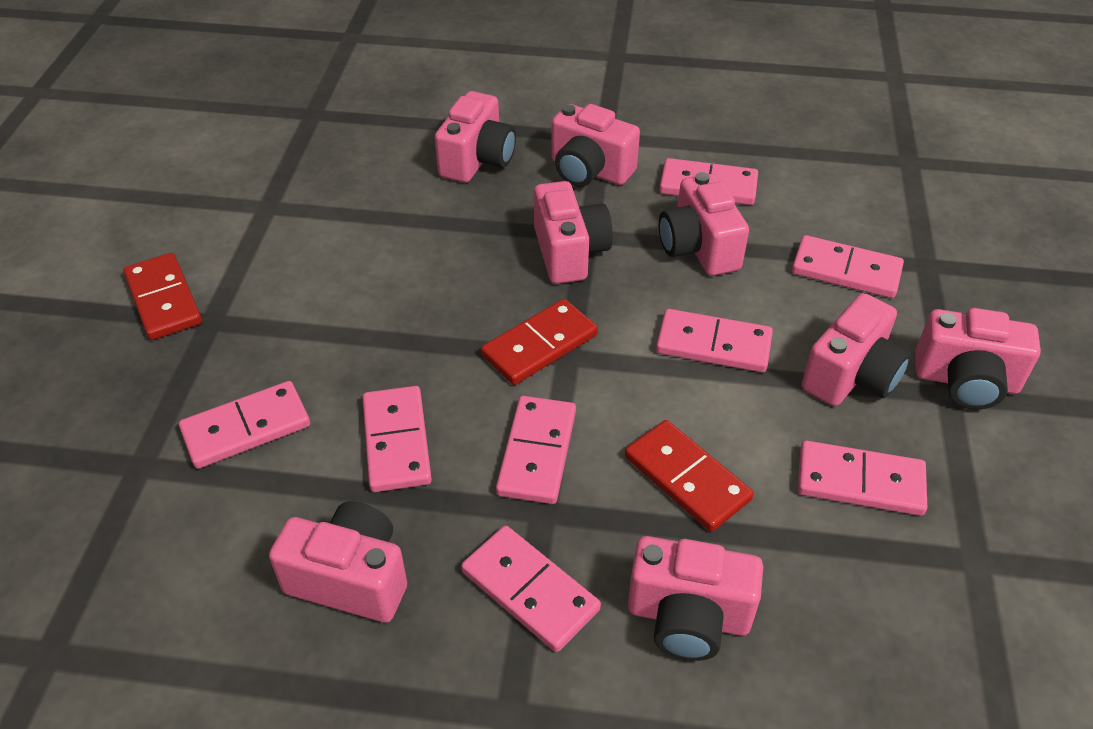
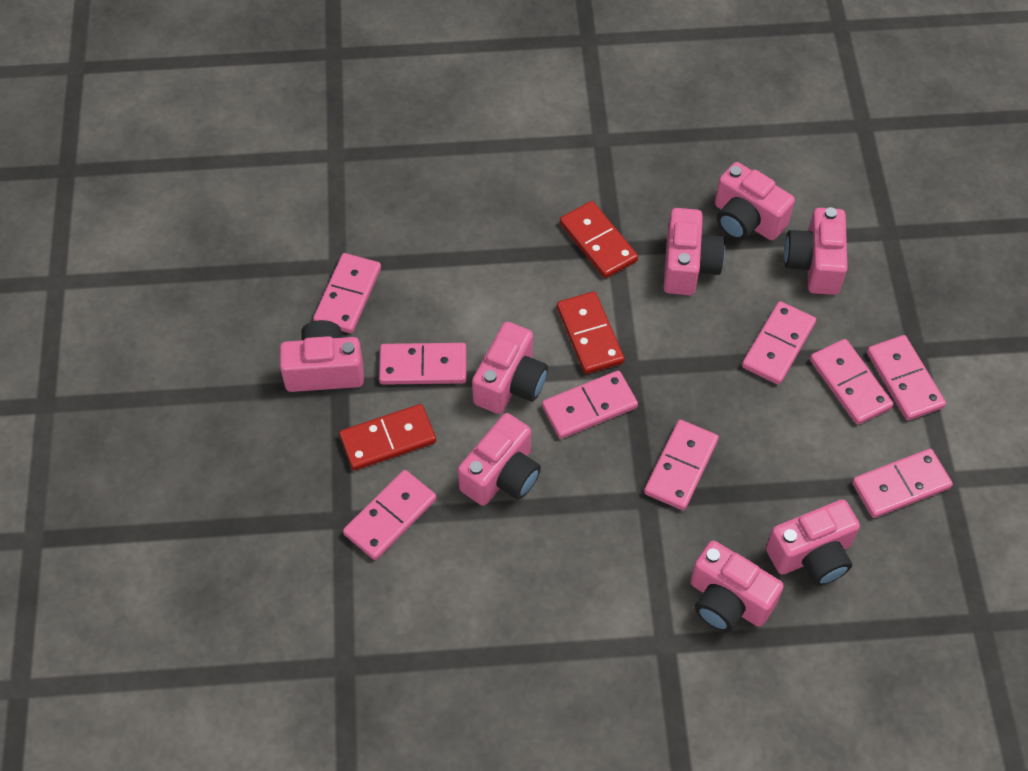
pink domino: [179,381,310,469] [362,386,432,492] [461,526,601,652] [496,396,576,504] [656,309,773,373] [659,158,758,205] [792,235,904,298] [798,441,927,516] = 8 -> [313,253,381,333] [343,470,437,560] [379,343,466,385] [542,370,638,439] [644,420,719,510] [742,301,816,385] [810,339,894,425] [852,449,953,518] [867,335,946,421] = 9

